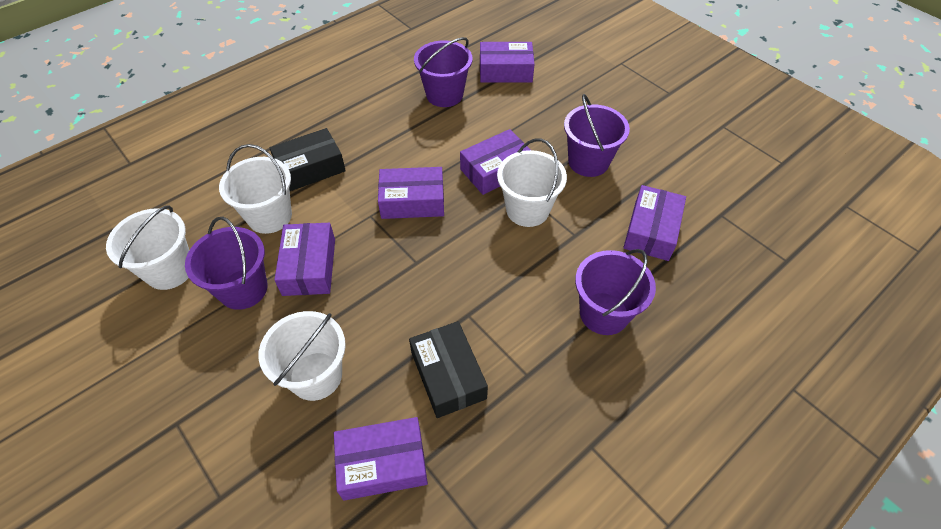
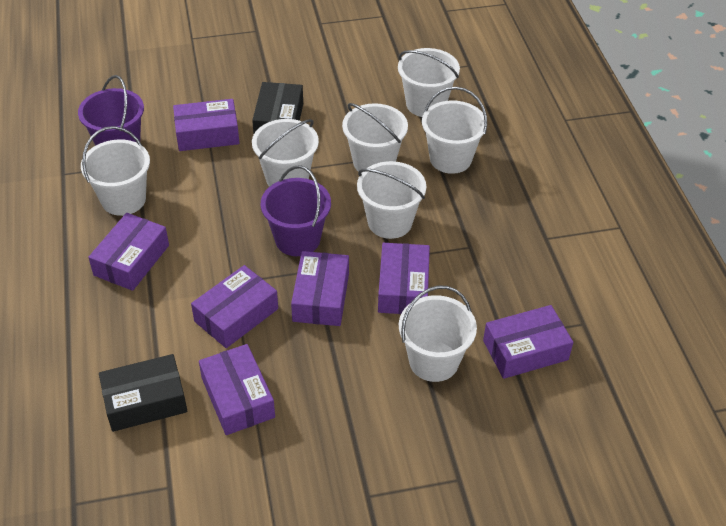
purple box: [274,223,335,296] [334,417,428,501] [378,167,444,219] [460,129,530,195] [480,42,535,83] [623,185,686,261] = 6 -> [88,213,169,291] [173,99,240,151] [191,265,278,348] [199,344,275,435] [291,251,349,326] [378,243,430,314] [483,305,573,379] = 7
purple bucket: [185,217,268,310] [414,37,472,107] [564,94,630,177] [575,249,656,335] = 4 -> [78,75,144,146] [261,165,331,256] = 2
white bucket: [106,205,189,290] [219,144,292,234] [258,311,346,401] [497,139,567,227] = 4 -> [81,126,150,216] [252,119,319,187] [342,103,408,172] [357,161,426,239] [398,48,460,117] [399,286,477,382] [422,87,487,174] = 7

